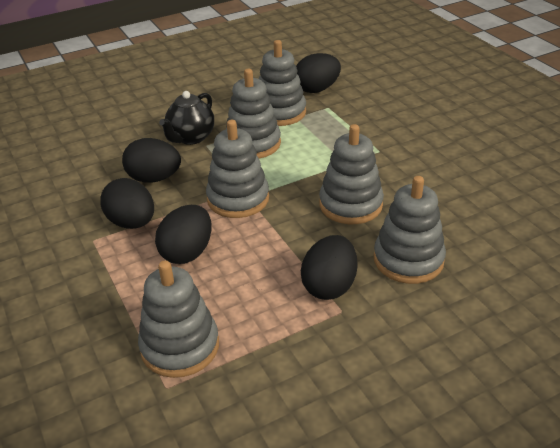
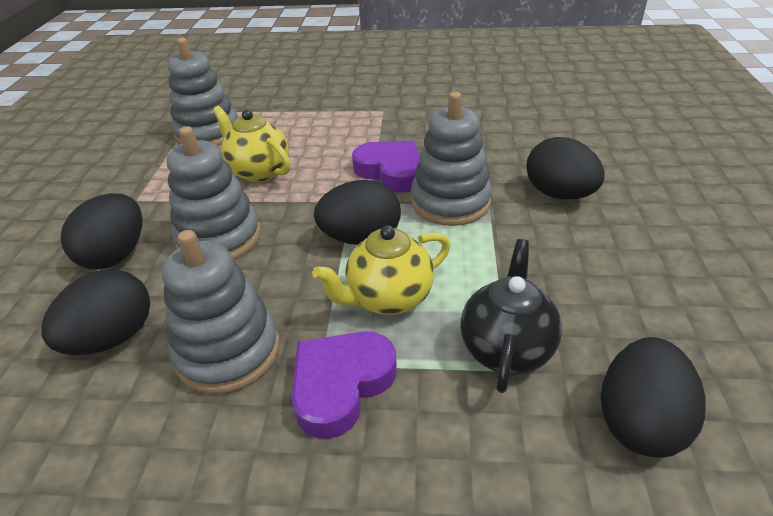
grey stacking toy: [138,260,219,378] [206,120,269,218] [225,69,281,159] [259,40,306,126] [319,124,384,224] [374,176,446,284] = 6 -> [162,230,280,394] [167,126,261,260] [168,38,238,146] [411,92,492,226] = 4
purple heart: none = 0 -> [292,331,397,439] [352,141,420,193] = 2
yellow teapot: none = 0 -> [213,106,291,182] [312,225,450,315] = 2

